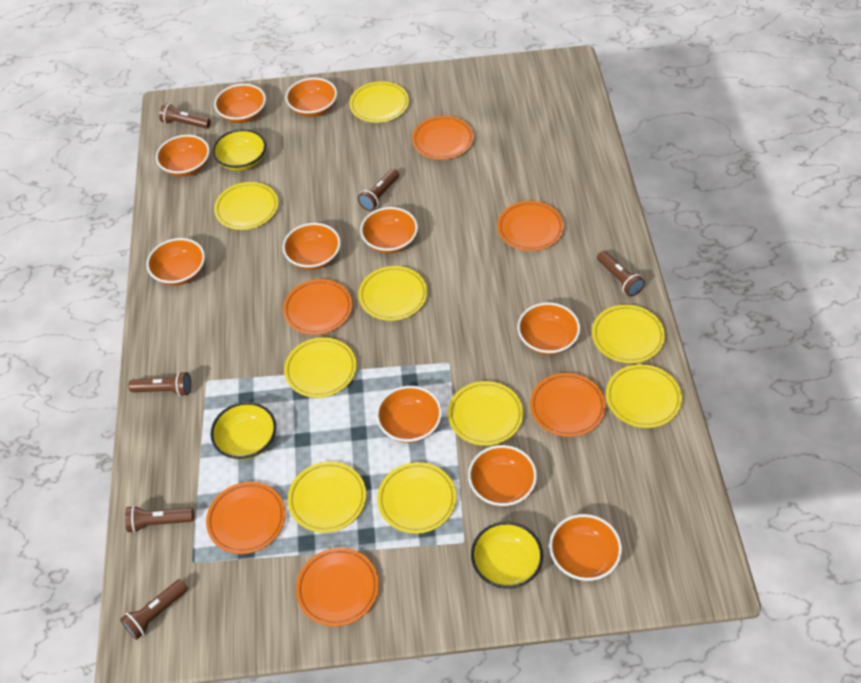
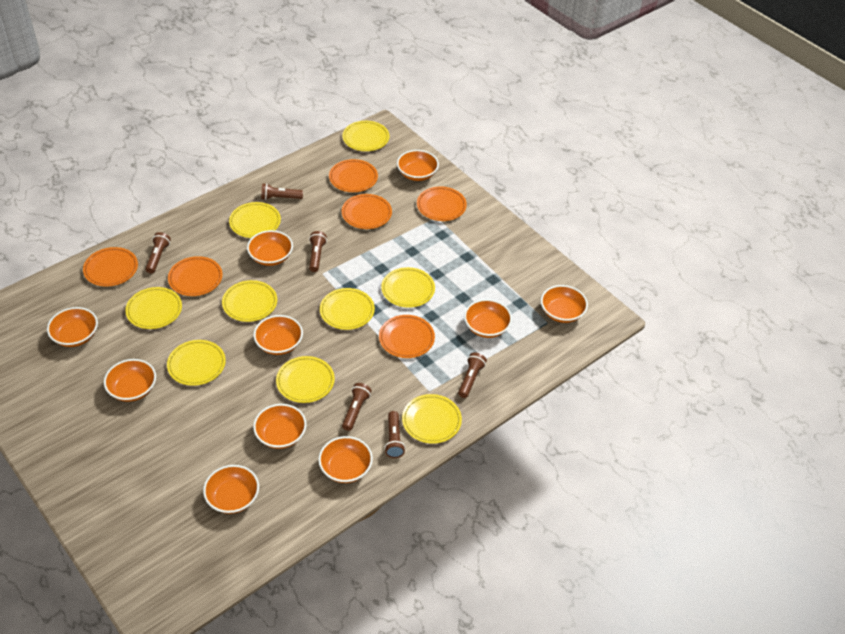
yellow bowl: [211,402,276,460] [212,129,266,171] [471,522,543,589] = 3 -> none = 0

